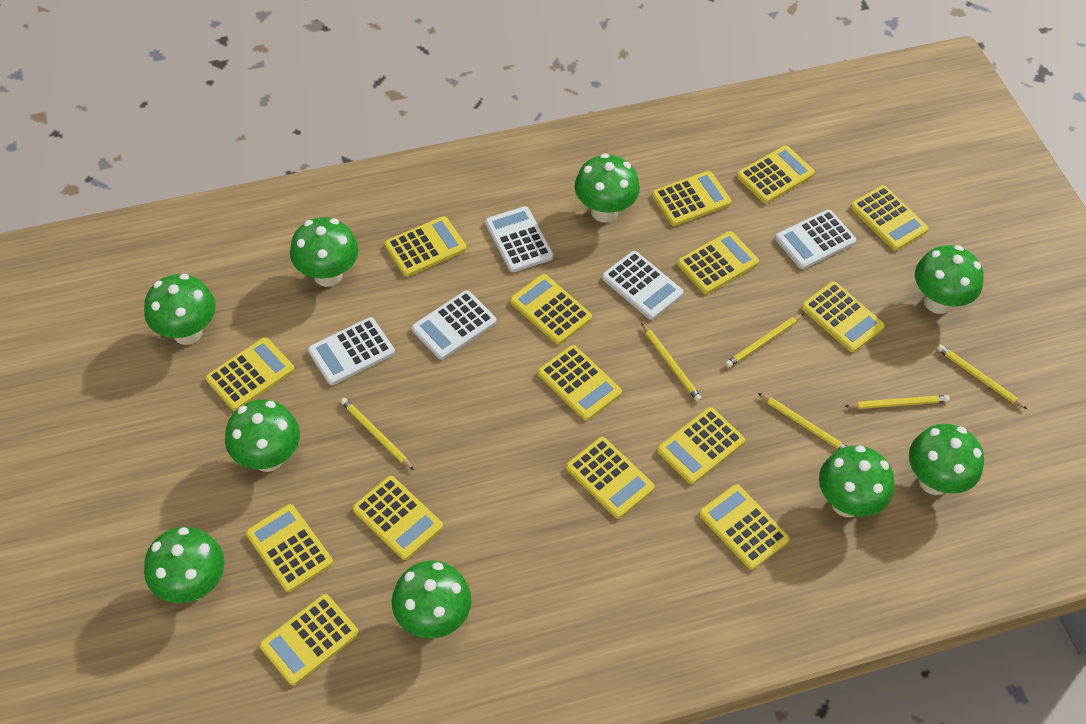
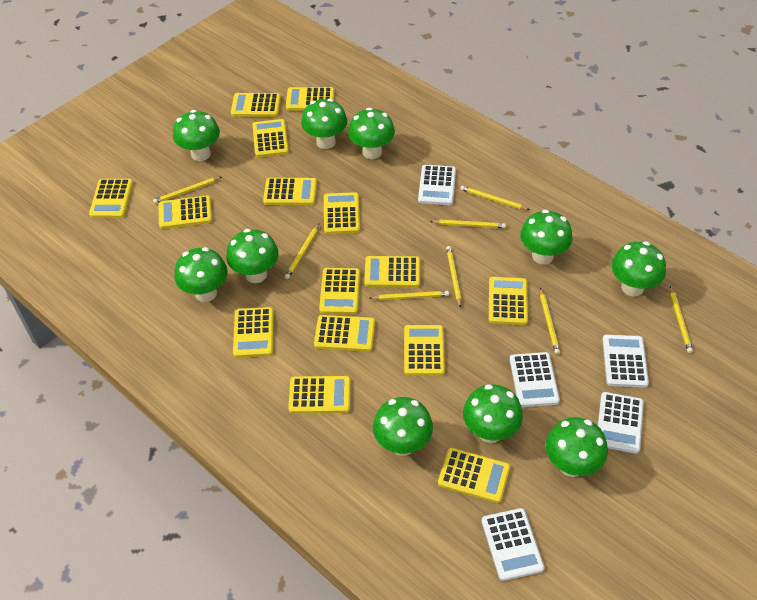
green mushroom: [144,274,216,345] [144,527,225,603] [225,400,300,472] [290,217,359,287] [392,561,472,639] [575,153,640,223] [819,445,894,517] [909,424,984,495] [915,245,984,314] = 9 -> [173,110,220,161] [174,247,228,302] [226,229,279,283] [301,99,347,149] [348,108,395,159] [373,397,433,456] [463,384,523,443] [520,210,572,264] [546,417,608,477] [612,241,666,297] = 10
yellow pencil: [340,398,414,470] [641,323,702,402] [725,314,803,368] [758,393,847,449] [844,395,950,409] [937,344,1027,409] = 6 -> [153,177,221,204] [285,224,319,279] [369,291,449,300] [430,219,506,228] [446,246,462,308] [460,186,530,210] [540,288,560,354] [670,286,693,353] = 8

